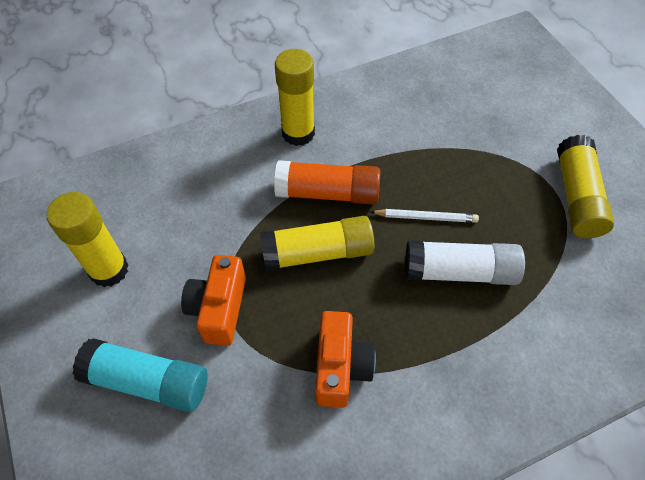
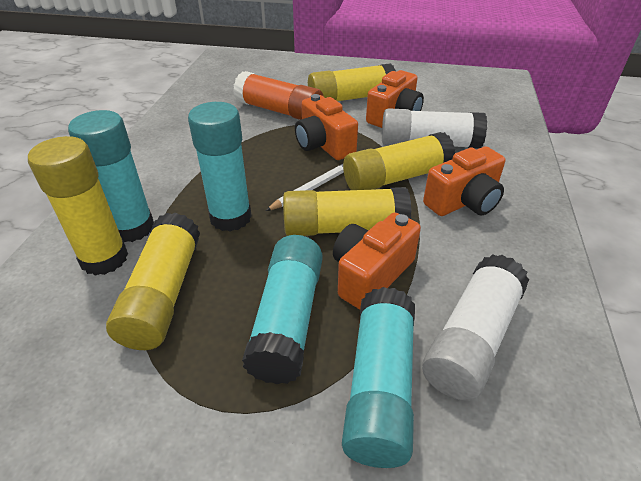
orange camera: [181,255,246,346] [315,311,376,408] = 2 -> [295,94,358,160] [333,212,421,310] [366,70,424,128] [423,147,505,216] = 4
turquoise glue stick: [72,338,207,412] = 1 -> [68,110,154,242] [188,102,252,232] [242,235,322,384] [342,287,415,468] = 4
white glue stick: [405,240,525,285] = 1 -> [382,108,487,149] [422,254,529,401] = 2
yellow glue stick: [47,192,128,287] [260,216,374,271] [275,49,315,146] [557,135,614,238] = 4 -> [28,136,128,276] [106,213,200,350] [283,187,412,236] [308,63,396,101] [343,132,455,190] = 5

